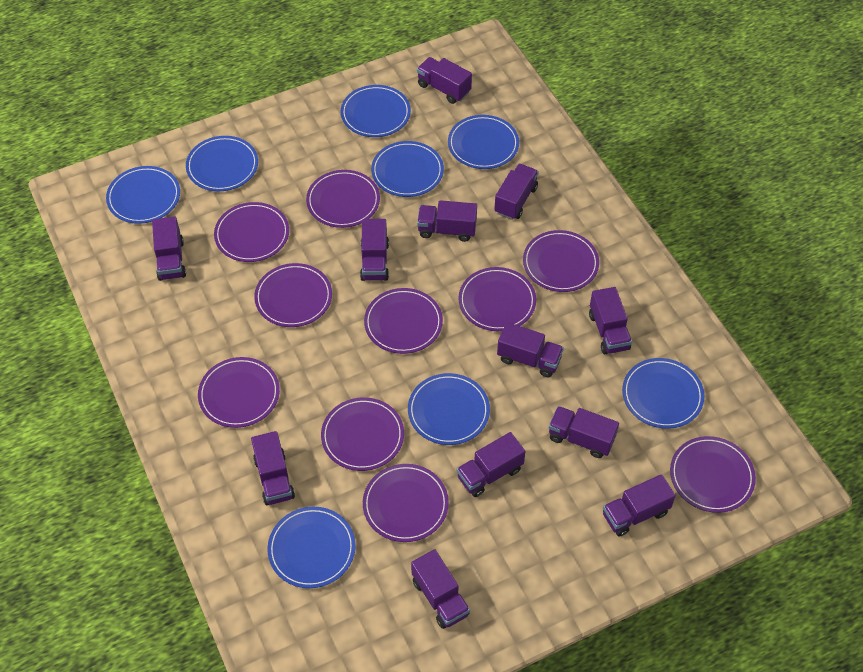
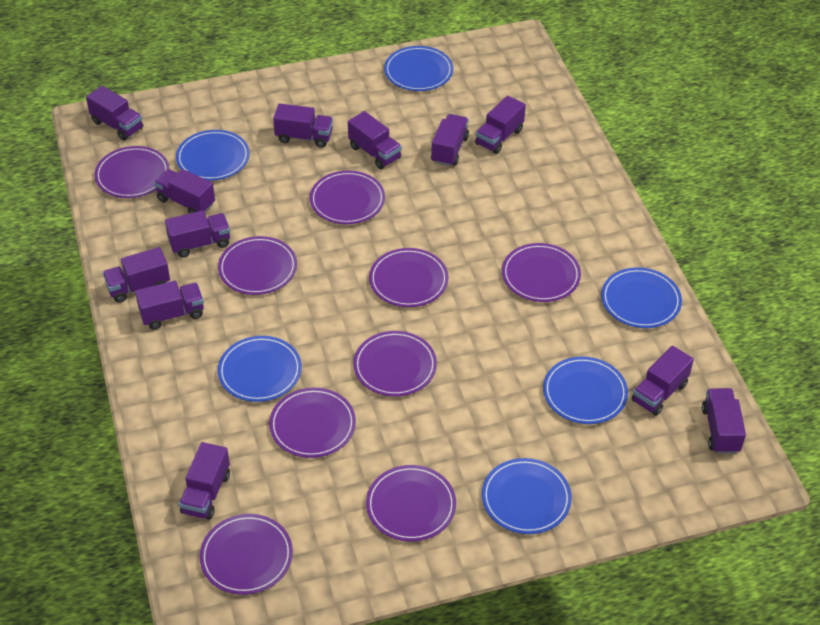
blue plate: [106,166,180,224] [186,136,258,191] [267,507,355,588] [341,85,411,137] [371,141,444,197] [408,373,490,445] [448,115,519,169] [622,358,704,429] = 8 -> [176,130,250,181] [218,336,302,402] [384,46,453,91] [482,458,572,534] [543,356,628,424] [601,267,682,328] = 6
purple plate: [198,357,280,428] [214,202,289,262] [254,263,332,327] [306,170,380,228] [321,397,404,471] [363,464,449,542] [364,288,443,354] [458,267,536,331] [523,230,599,292] [670,436,756,513] = 10 -> [94,146,170,198] [200,514,293,595] [218,236,297,295] [269,388,356,458] [310,170,385,224] [353,331,437,396] [366,465,456,542] [369,248,448,307] [502,243,581,302] = 9

